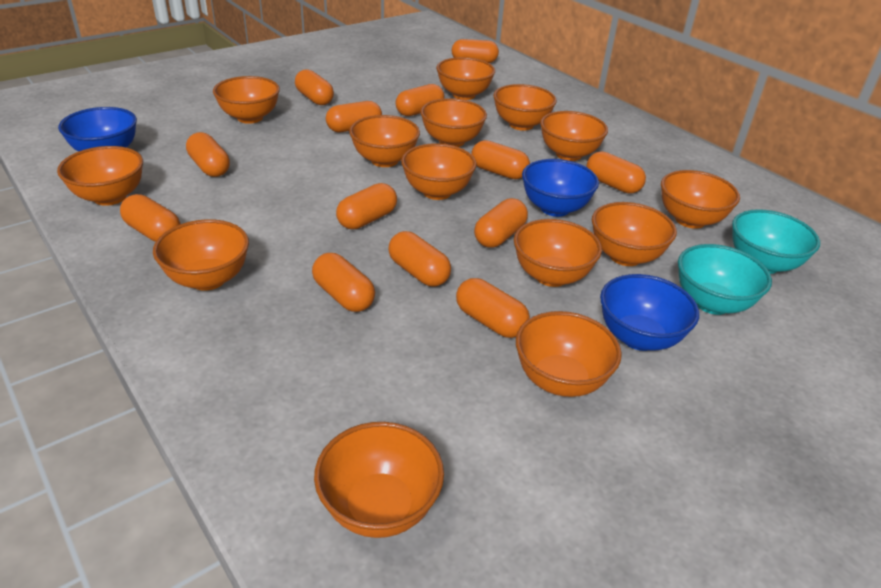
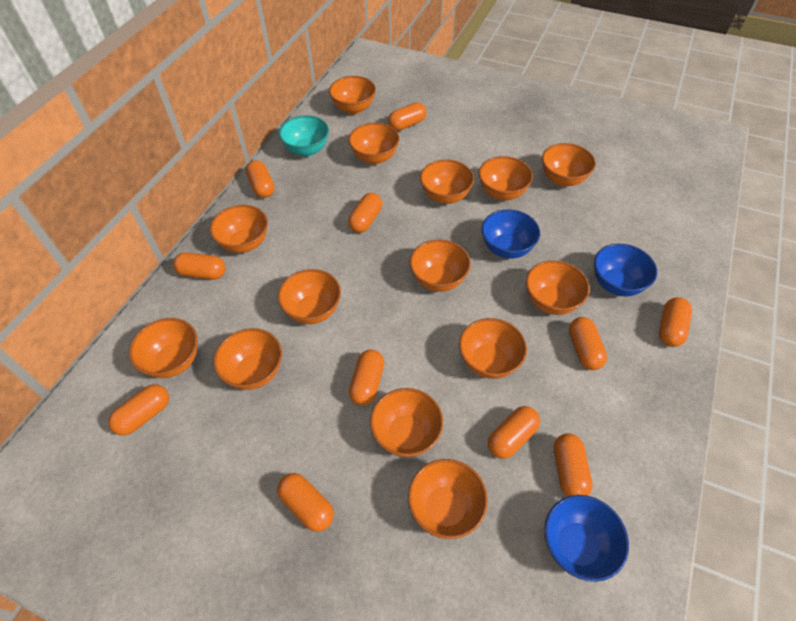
orange capsule: [120,194,181,242] [186,132,230,177] [295,69,334,105] [312,253,375,312] [326,101,382,132] [336,183,397,229] [388,231,451,286] [396,84,444,116] [452,39,499,63] [456,278,530,338] [471,140,530,179] [474,198,528,248] [586,151,646,194] = 13 -> [108,384,169,436] [173,252,226,280] [246,160,275,198] [277,473,334,532] [348,193,382,233] [349,349,384,406] [388,102,427,131] [488,406,540,459] [554,433,592,497] [569,317,607,370] [659,297,692,347] = 11
turquoise bowl: [678,244,772,315] [732,209,820,274] = 2 -> [279,115,329,157] = 1

